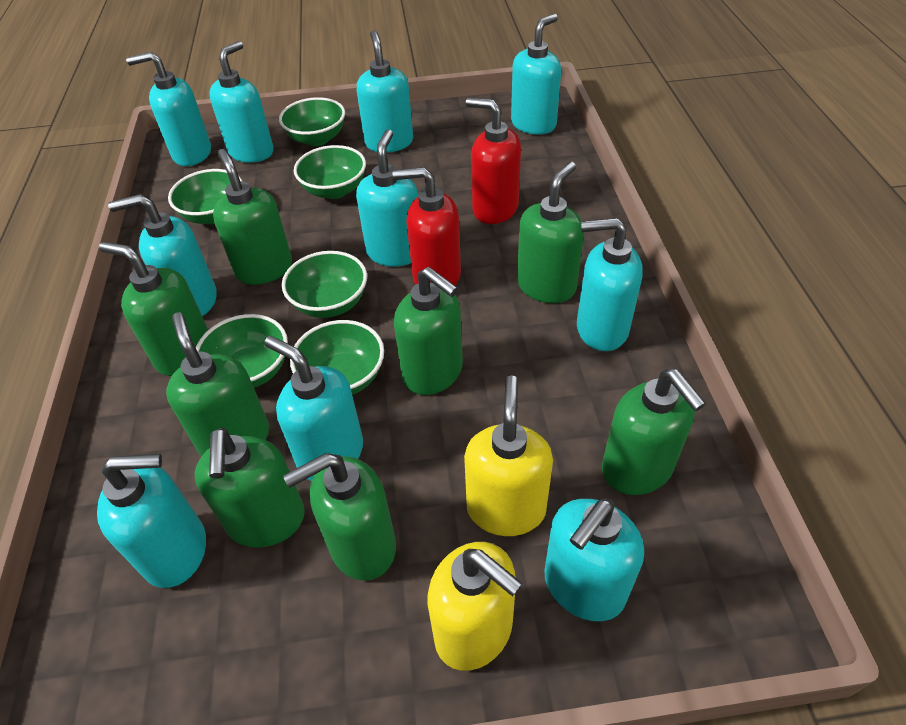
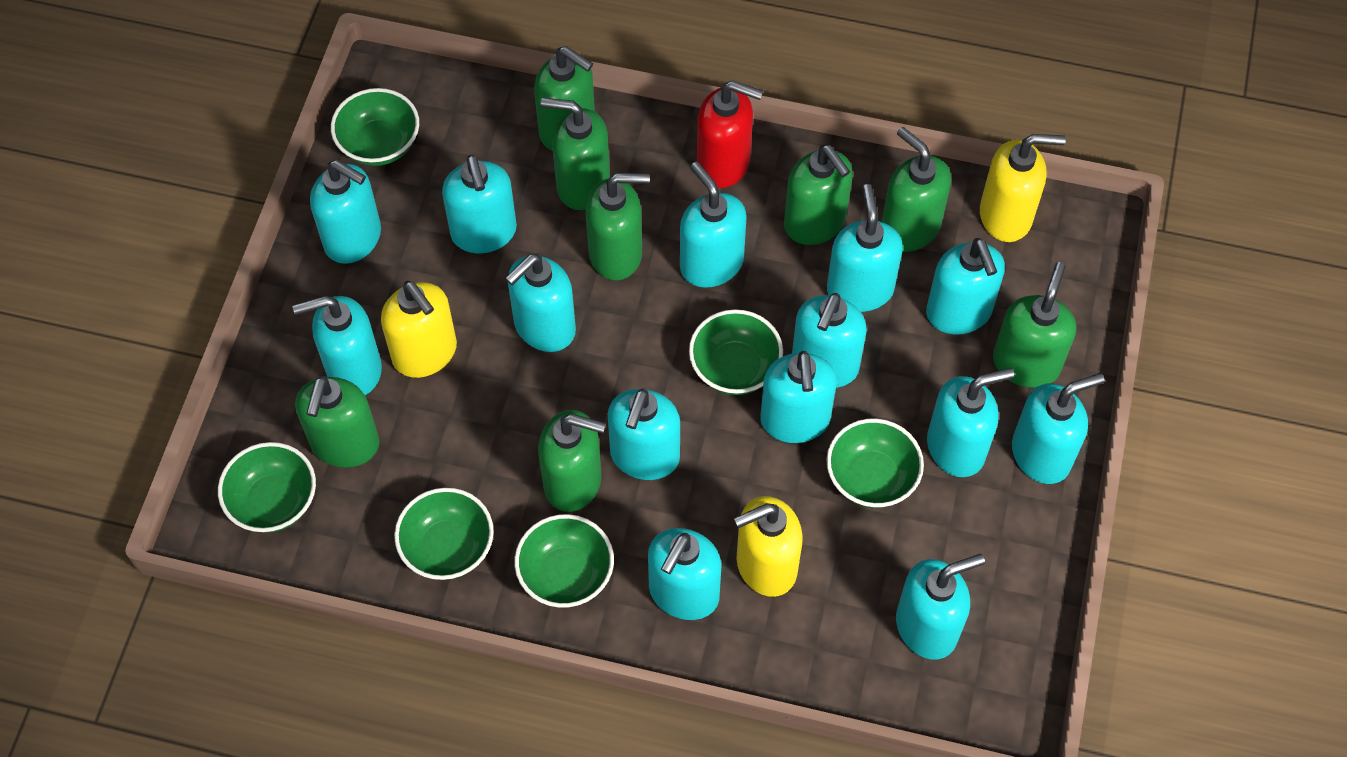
red soap dispenser: [392,167,461,286] [466,98,521,224] = 2 -> [697,80,763,188] = 1
turquoise soap dispenser: [97,454,206,588] [108,194,217,316] [126,52,211,166] [209,41,273,163] [264,336,363,481] [356,129,418,266] [357,30,413,153] [511,14,561,135] [544,498,644,621] [577,218,643,351] = 10 -> [293,296,382,395] [310,160,381,264] [442,155,517,253] [505,254,576,352] [608,389,680,480] [648,528,722,620] [680,162,747,288] [760,351,837,443] [792,293,867,388] [827,184,903,312] [896,554,985,660] [926,238,1005,335] [927,368,1014,477] [1012,373,1105,484] = 14
yellow soap dispenser: [427,542,522,671] [464,375,553,536] = 2 -> [381,281,457,378] [734,496,803,597] [980,134,1066,242] = 3

